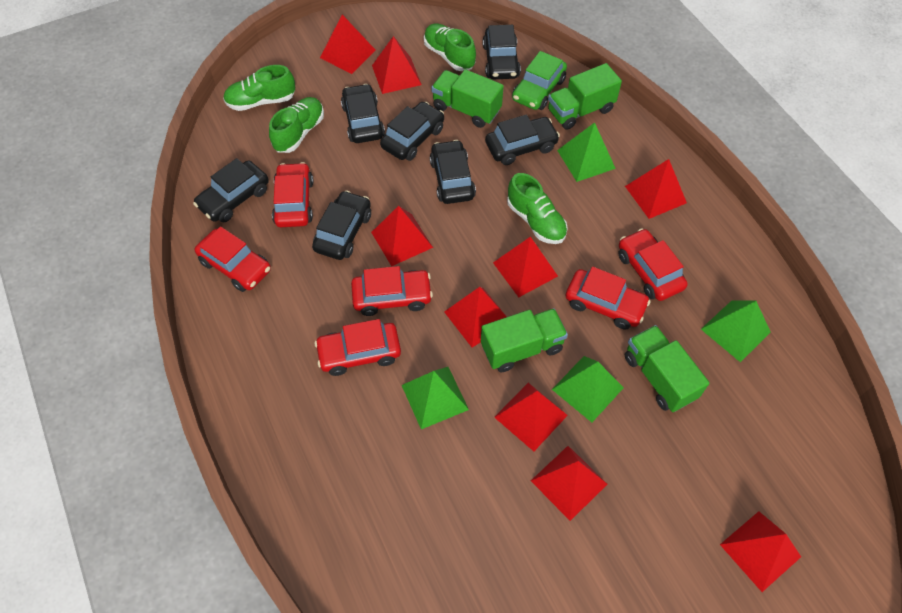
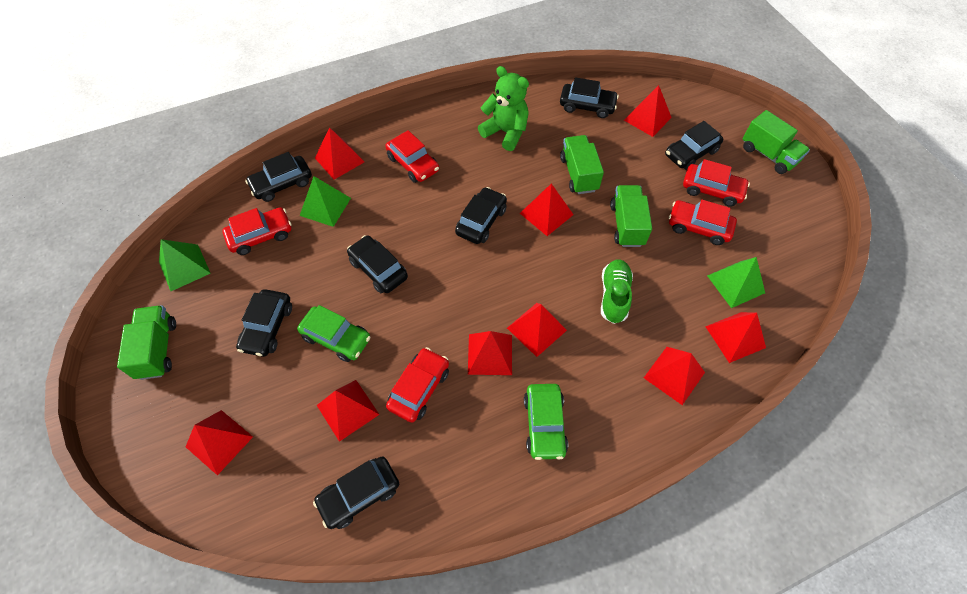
green car: [512,51,567,110] = 1 -> [297,305,371,362] [524,384,568,460] = 2
green pyramid: [402,367,469,429] [552,356,624,422] [557,122,616,182] [701,301,771,362] = 4 -> [159,239,211,291] [299,176,351,227] [707,257,765,308] = 3
green shoe: [223,65,295,111] [269,97,324,153] [424,23,476,71] [507,173,568,244] = 4 -> [601,259,633,324] = 1
green teddy bear: none = 0 -> [478,66,529,151] = 1
red car: [195,226,271,292] [272,162,314,227] [315,319,401,376] [351,266,433,316] [565,266,651,330] [618,229,687,301] = 6 -> [222,207,292,255] [385,130,439,183] [386,347,449,423] [669,200,737,245] [683,159,750,207] = 5

